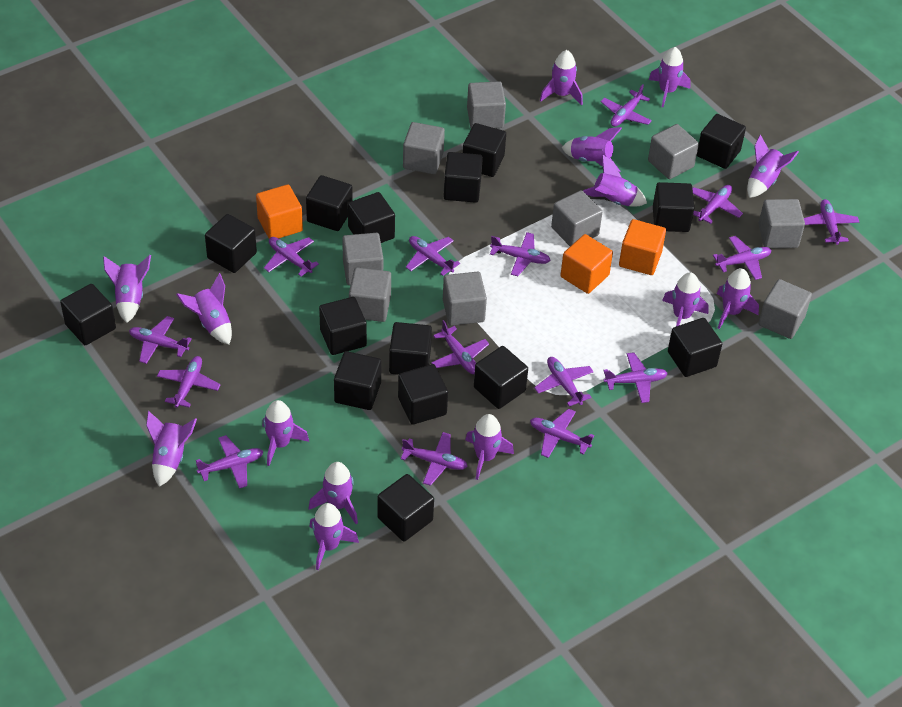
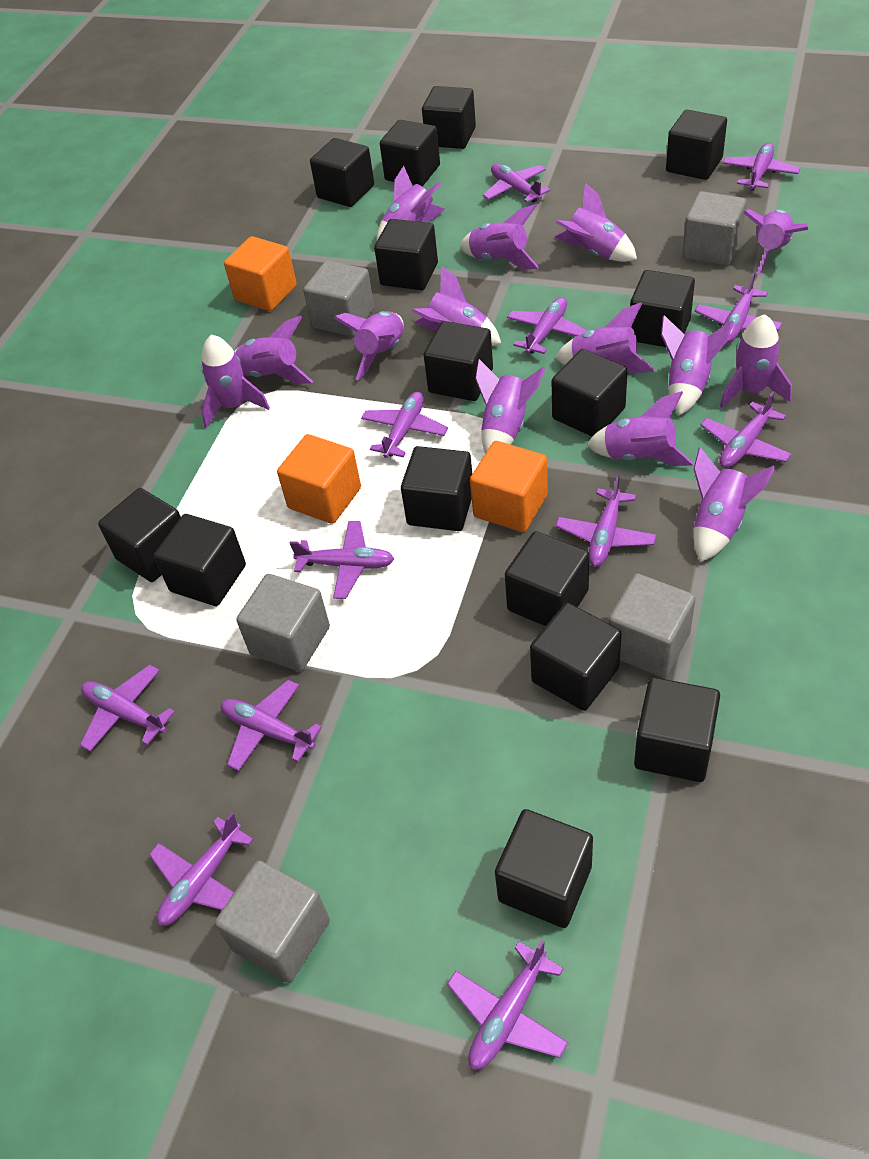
grey cube: [342,233,383,285] [349,268,391,322] [403,122,445,174] [443,272,487,326] [467,81,506,128] [551,190,602,246] [648,124,699,179] [758,199,805,248] [758,279,812,339] = 9 -> [215,860,330,983] [236,574,330,672] [303,261,374,336] [608,573,696,678] [682,191,746,266] = 5
purple plane: [129,316,192,364] [157,356,220,408] [196,435,263,489] [264,237,319,277] [401,432,468,486] [406,236,460,276] [431,320,489,374] [490,232,551,276] [530,409,594,458] [534,357,594,406] [601,84,652,127] [603,352,668,403] [692,185,743,224] [713,236,771,280] [804,199,859,245] = 15 -> [80,665,175,751] [149,812,254,926] [221,680,322,771] [290,521,394,599] [361,392,448,458] [447,940,569,1070] [483,164,550,203] [507,297,587,354] [556,475,656,567] [694,272,782,344] [700,392,792,468] [722,143,800,191] = 12

